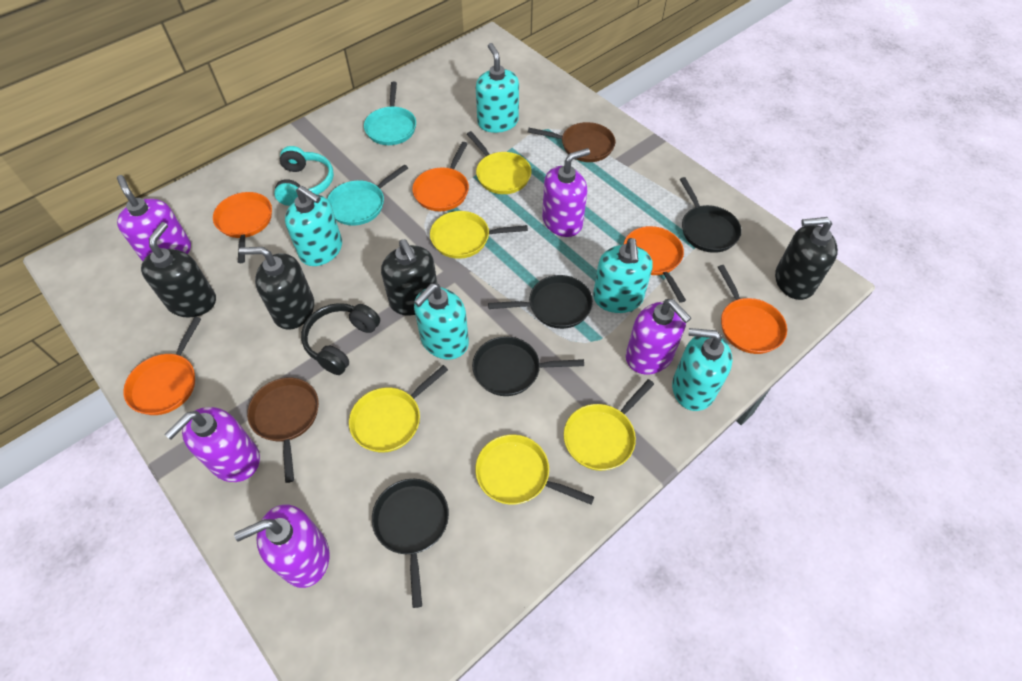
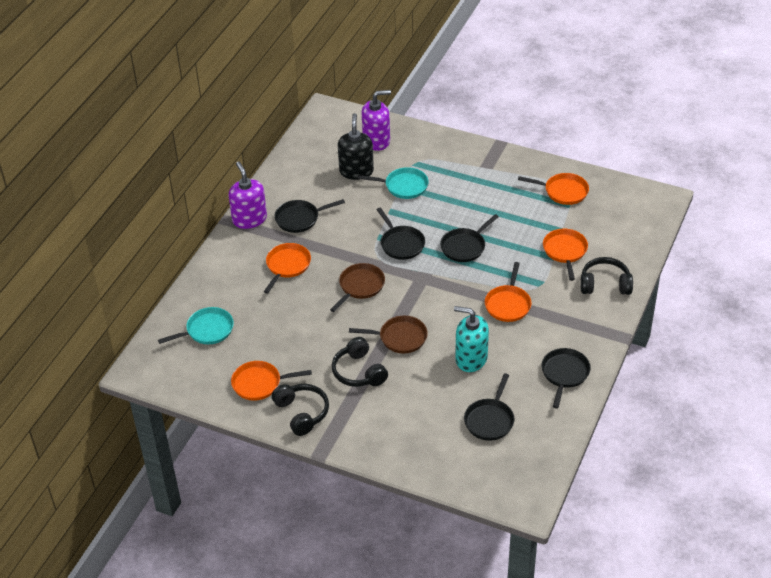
black headphones: [301,303,380,375] = 1 -> [272,384,329,436] [332,337,388,387] [581,257,633,295] = 3
black pan: [372,479,449,608] [472,336,584,396] [488,275,593,329] [680,177,742,253] = 4 -> [274,199,345,233] [376,207,425,260] [440,214,499,262] [464,373,514,441] [541,348,591,409] = 5
black soap dispenser: [141,222,216,317] [239,247,314,330] [381,239,437,316] [775,217,838,300] = 4 -> [338,113,374,180] = 1
purple soap dispenser: [117,175,191,262] [164,407,260,482] [234,504,330,588] [542,148,590,237] [626,299,691,374] = 5 -> [229,162,267,229] [362,90,391,151] = 2
turquoise headphones: [274,146,334,206] = 1 -> none = 0
turquoise soap dispenser: [285,186,342,266] [414,283,469,359] [476,43,519,133] [593,238,653,313] [672,328,733,411] = 5 -> [454,306,489,372] = 1
yellow pan: [349,365,448,452] [430,211,528,259] [467,131,531,194] [475,434,594,505] [564,379,654,471] = 5 -> none = 0

